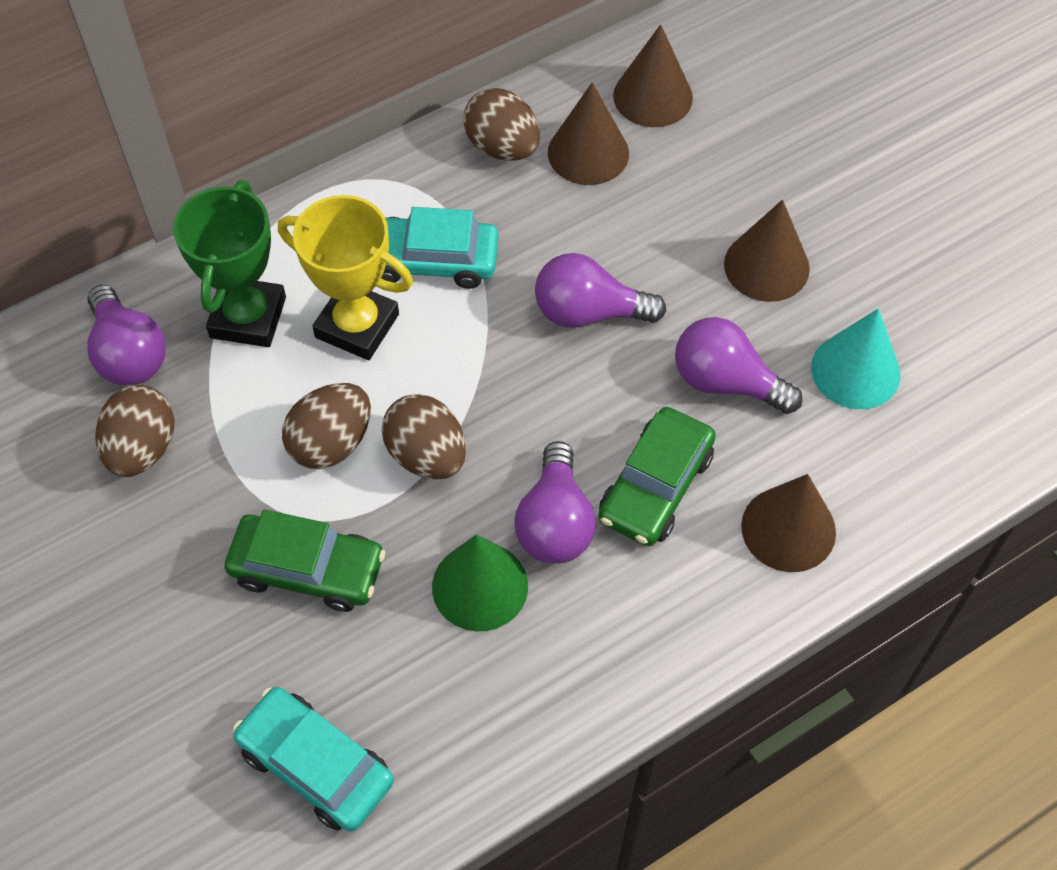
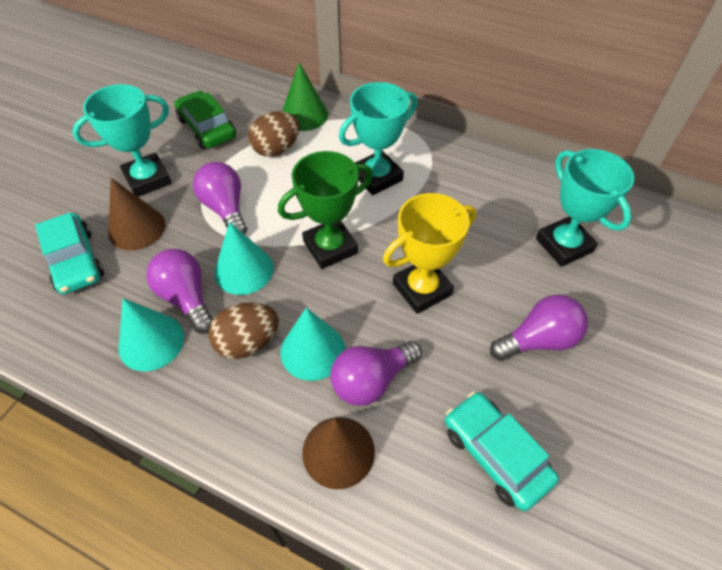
brown cone: [548,82,629,185] [613,24,693,127] [724,200,810,302] [741,474,836,572] = 4 -> [108,178,166,250] [302,417,375,489] = 2
brown egg: [95,385,175,477] [282,383,371,469] [382,394,466,479] [463,88,540,161] = 4 -> [208,302,279,359] [248,111,300,157] = 2
green car: [224,509,385,612] [598,407,716,546] = 2 -> [174,91,236,149] = 1
turquoise cone: [811,308,901,409] = 1 -> [118,298,184,371] [214,222,274,295] [280,308,345,381] = 3
turquoise trophy: none = 0 -> [72,84,172,197] [339,82,418,195] [536,149,634,267] = 3

